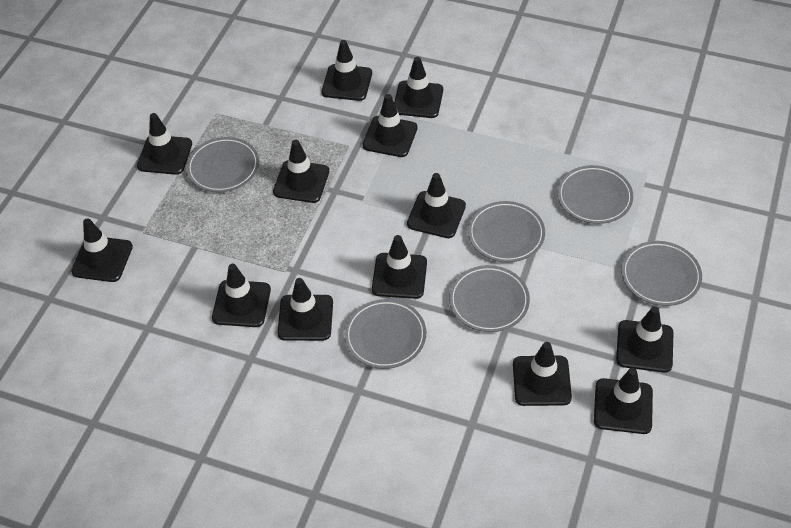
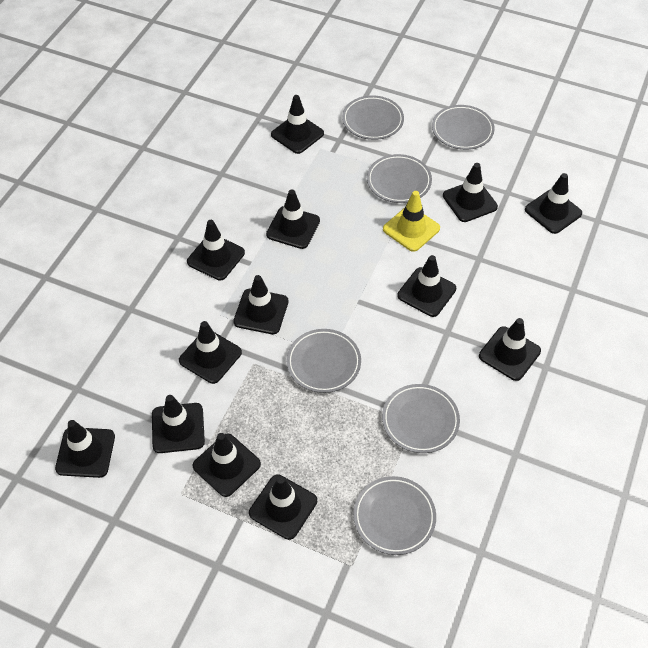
yellow traffic cone: none = 0 -> [383,191,440,252] = 1

